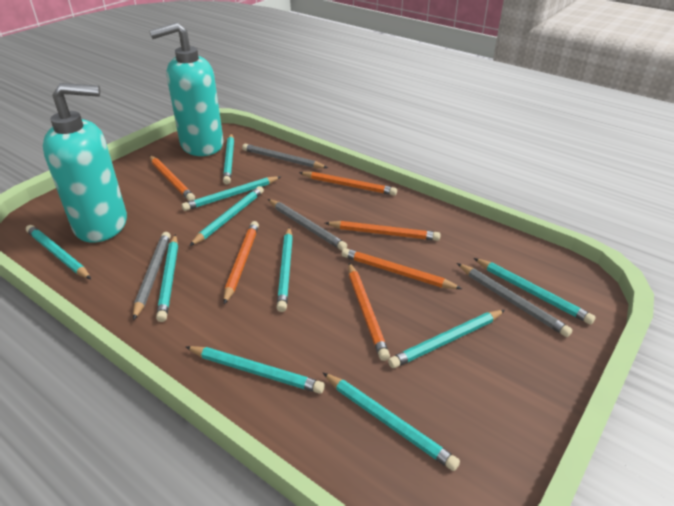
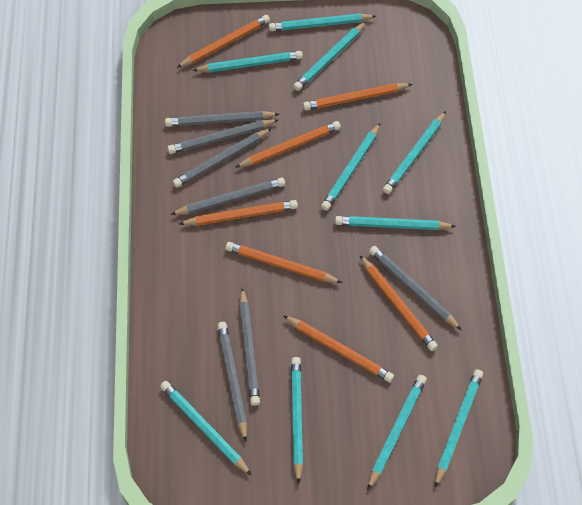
grey pencil: [133,232,171,320] [242,144,328,168] [268,199,347,250] [457,263,572,337] = 4 -> [165,111,279,127] [167,119,278,154] [170,178,285,215] [173,128,272,188] [217,322,247,442] [239,288,260,406] [369,246,462,330] = 7
orange pencil: [150,156,195,201] [224,221,259,304] [299,172,397,196] [325,221,441,241] [342,248,462,289] [348,263,390,361] = 6 -> [176,15,270,68] [179,200,298,226] [226,242,343,283] [235,121,341,168] [283,315,394,382] [303,83,412,110] [360,255,438,351] = 7
turquoise soap dispenser: [43,83,127,243] [149,23,223,156] = 2 -> none = 0

